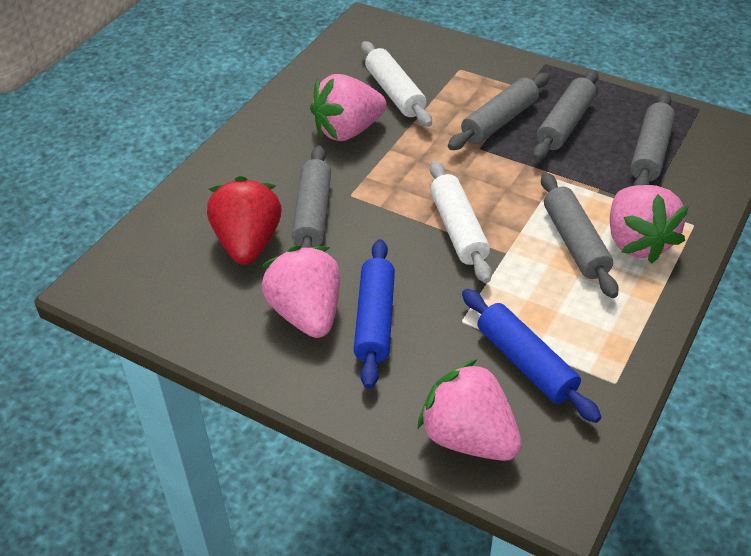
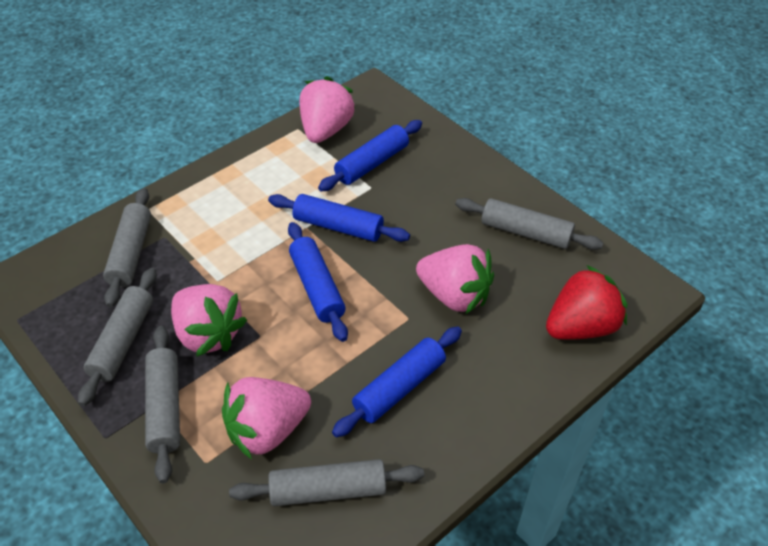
blue rolling pin: [354,239,395,389] [462,289,601,423] = 2 -> [268,194,410,242] [288,222,348,342] [318,120,422,191] [332,326,462,438] = 4
white rolling pin: [361,41,432,127] [430,161,492,283] = 2 -> none = 0

